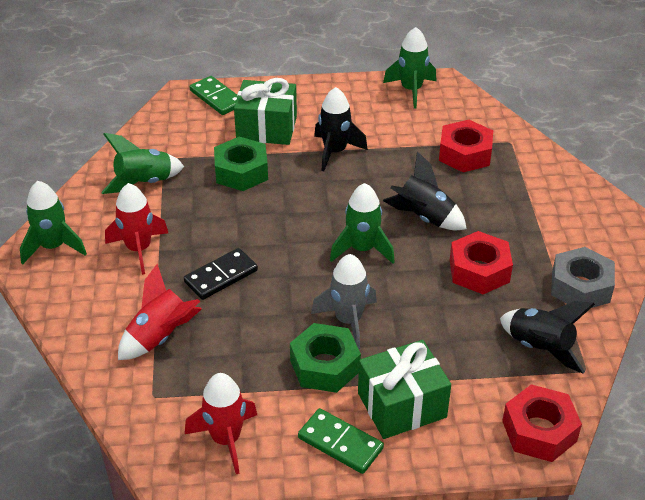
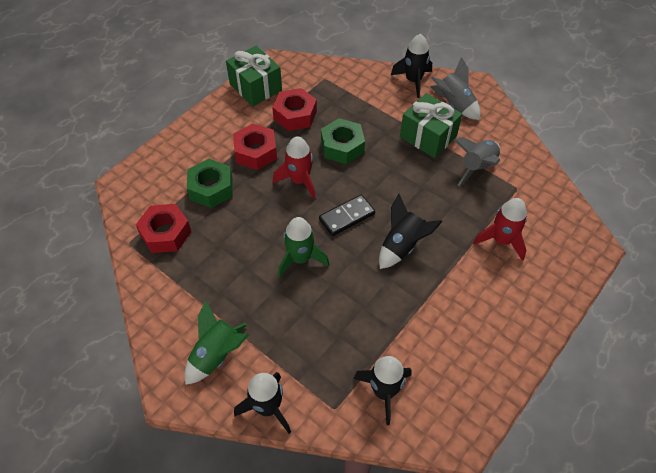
black rocket: [314,87,368,172] [383,152,467,230] [500,301,595,374] = 3 -> [234,372,291,434] [353,356,412,425] [379,194,443,269] [391,34,432,98] = 4
green domino: [190,76,237,115] [298,408,384,474] = 2 -> none = 0
green rocket: [20,181,87,265] [101,133,184,194] [330,183,395,264] [383,27,436,109] = 4 -> [184,300,249,385] [278,217,329,278] = 2
grey nut: [551,247,615,308] = 1 -> none = 0
grey rocket: [311,254,377,349] = 1 -> [430,57,480,120] [454,137,500,186] = 2
red rocket: [105,183,168,275] [118,264,202,360] [185,373,257,474] = 3 -> [273,136,316,199] [473,198,527,261] = 2

